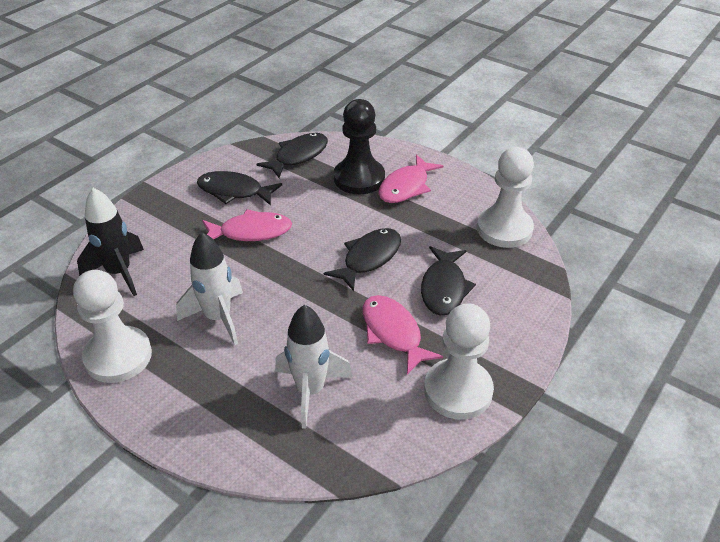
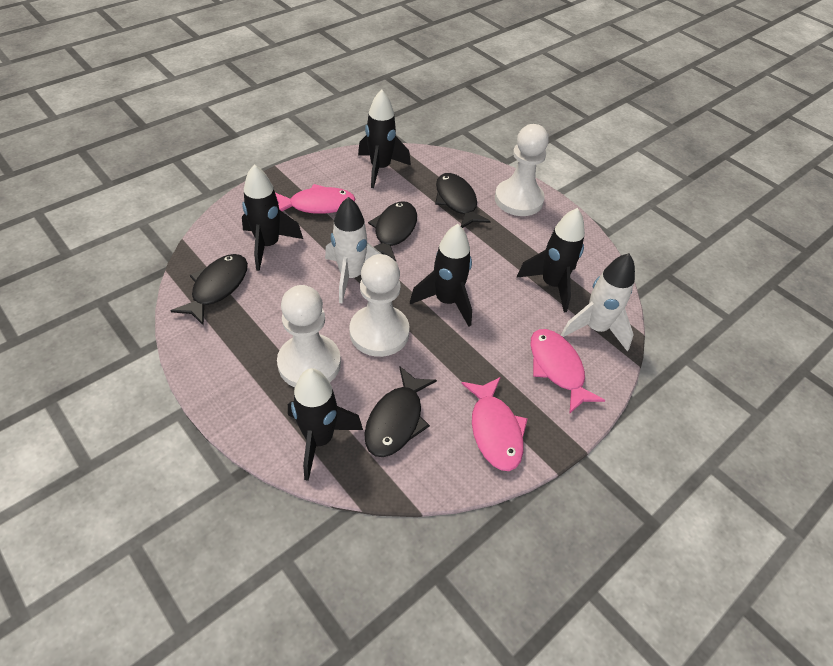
black pawn: [334,99,385,194] = 1 -> none = 0
black rocket: [77,188,144,296] = 1 -> [242,164,303,271] [288,368,363,481] [358,90,411,188] [410,224,472,327] [517,208,585,312] = 5

